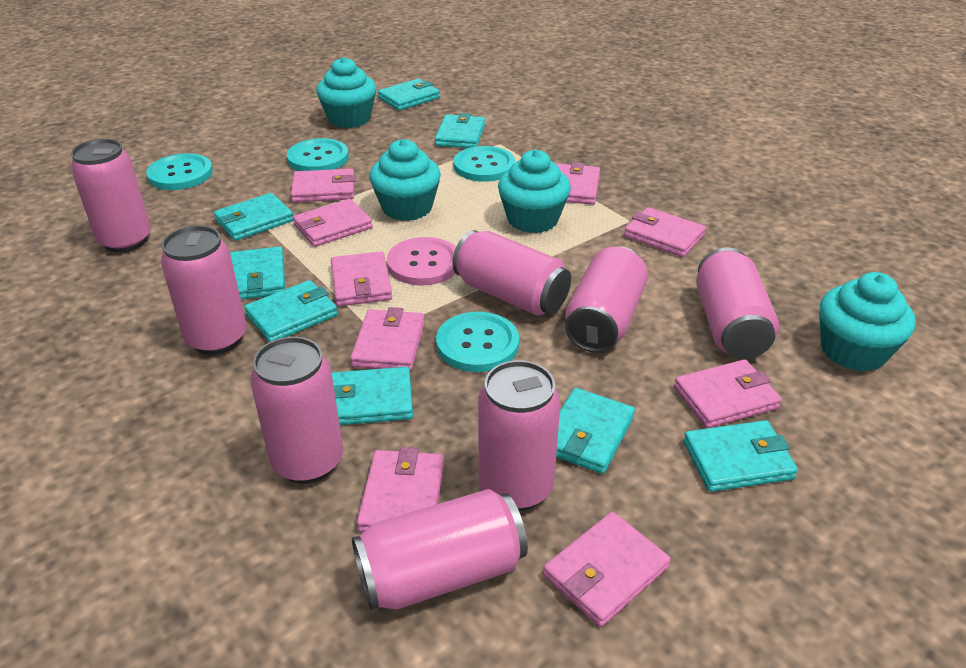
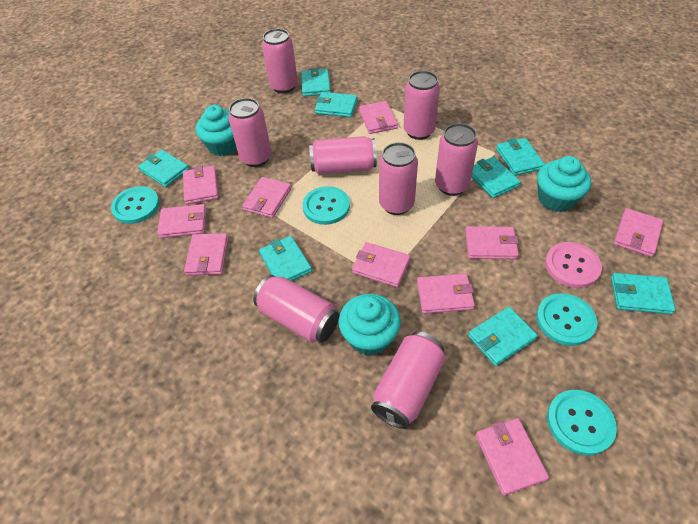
pink wallet: [291,169,355,202] [293,199,373,247] [331,251,392,306] [351,307,425,371] [357,447,444,532] [543,512,671,627] [556,162,600,205] [624,207,706,257] [674,359,782,428] = 9 -> [157,204,206,238] [183,166,219,204] [184,233,228,276] [242,177,291,218] [352,242,410,287] [359,101,398,134] [417,273,475,314] [465,226,519,259] [476,418,549,495] [614,208,663,257] = 10
turquoise cupcake: [316,57,376,128] [369,139,441,221] [498,150,571,233] [819,272,916,372] = 4 -> [196,105,237,156] [339,294,401,356] [537,156,591,212] = 3

